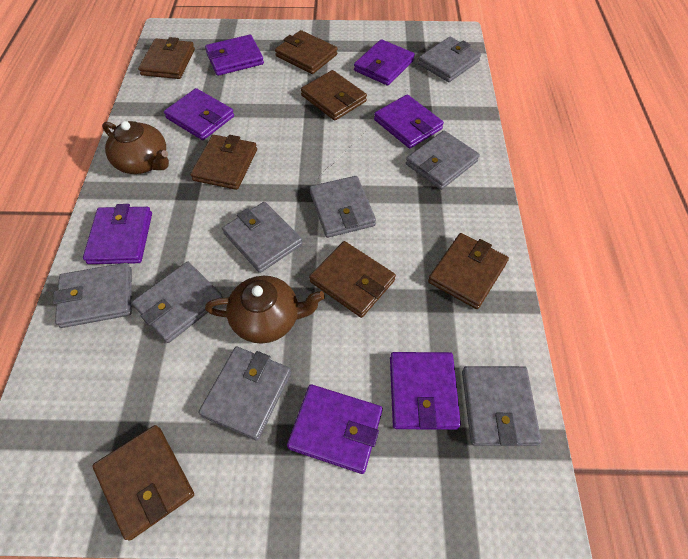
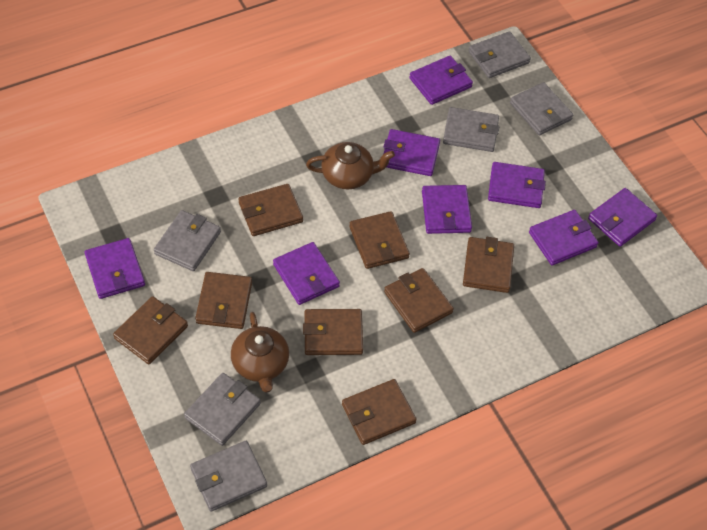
brown wallet: [92,425,194,541] [138,37,195,79] [190,135,257,190] [275,30,338,74] [301,70,367,121] [309,241,396,318] [428,233,509,309] = 7 -> [113,296,188,364] [195,272,252,329] [238,184,303,236] [303,309,363,355] [342,379,417,445] [349,211,410,269] [384,268,454,333] [463,237,514,293] = 8
grey wallet: [53,263,132,328] [132,262,223,343] [198,347,291,441] [222,202,302,273] [310,176,376,238] [406,131,480,190] [418,37,481,82] [462,366,541,446] = 8 -> [154,210,221,271] [184,373,261,446] [190,441,267,512] [443,107,499,152] [469,31,531,78] [510,82,573,135] = 6
purple wallet: [83,204,152,264] [164,88,234,140] [205,35,264,76] [287,384,383,474] [354,39,415,86] [374,94,444,149] [390,352,461,430] = 7 -> [85,238,145,299] [273,242,340,305] [383,129,440,176] [409,56,473,105] [422,185,472,234] [488,162,546,208] [529,210,598,265] [588,188,657,247] = 8

